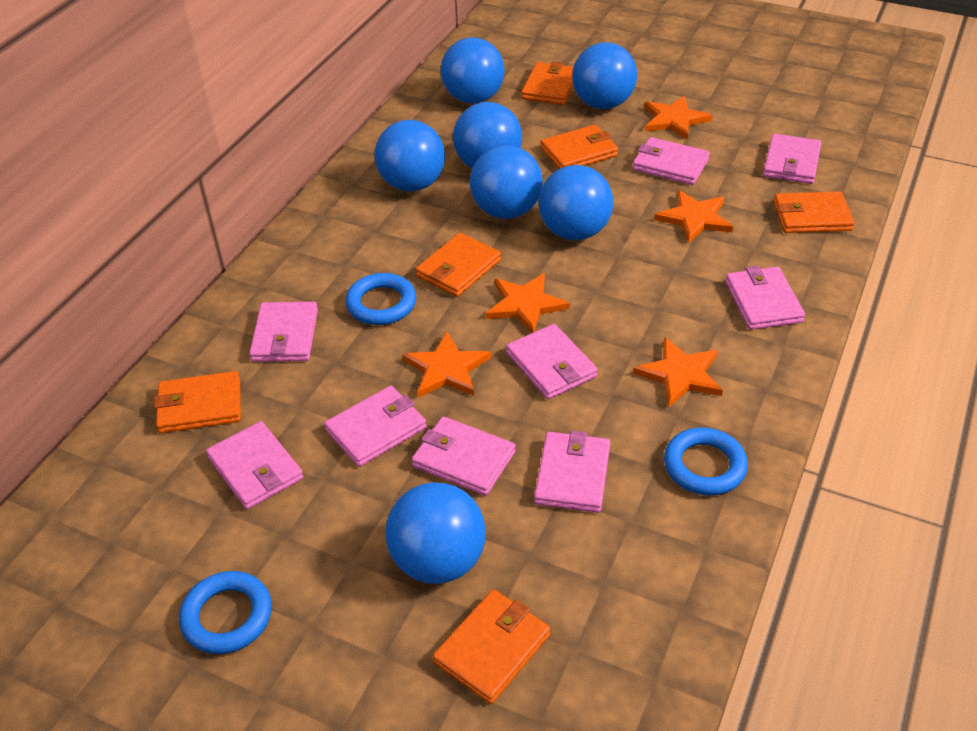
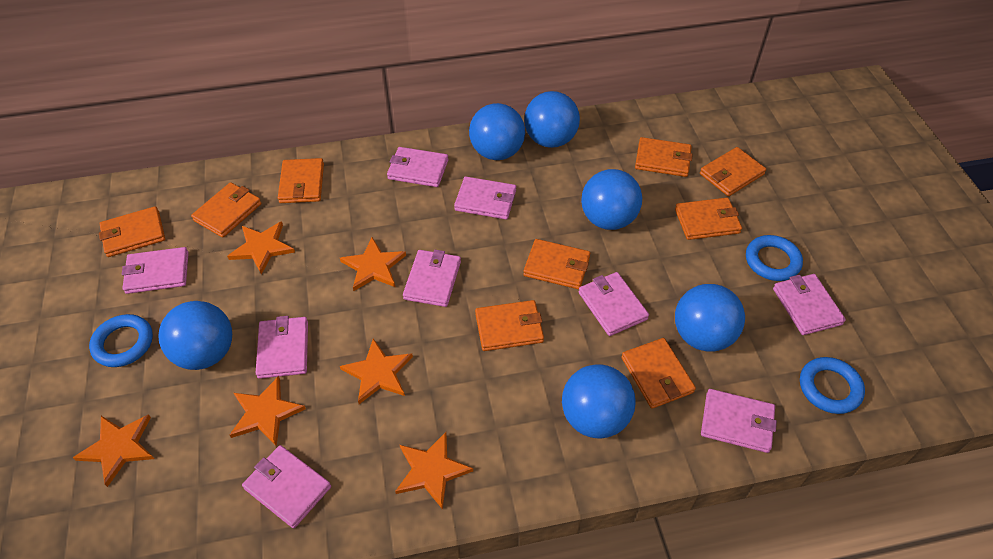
blue ball: [375,120,445,191] [385,482,486,584] [441,37,505,103] [453,102,522,169] [470,145,543,219] [538,165,613,240] [572,42,637,109] = 7 -> [158,301,232,370] [469,103,525,160] [524,91,580,148] [562,364,636,438] [581,169,642,230] [675,284,745,352] = 6
orange star: [402,332,491,397] [486,273,570,333] [633,337,723,408] [644,96,712,140] [654,190,733,243] = 5 -> [73,414,154,487] [227,221,295,275] [230,376,306,446] [340,237,406,291] [340,338,413,404] [395,432,473,510] = 6
orange wallet: [154,371,241,433] [415,233,501,297] [433,589,551,704] [521,61,573,105] [541,125,618,169] [774,191,855,233] = 6 -> [99,206,165,257] [191,182,262,238] [278,158,324,203] [475,300,544,351] [523,239,590,289] [621,338,696,409] [635,137,693,177] [675,198,742,240] [700,147,766,196] = 9

